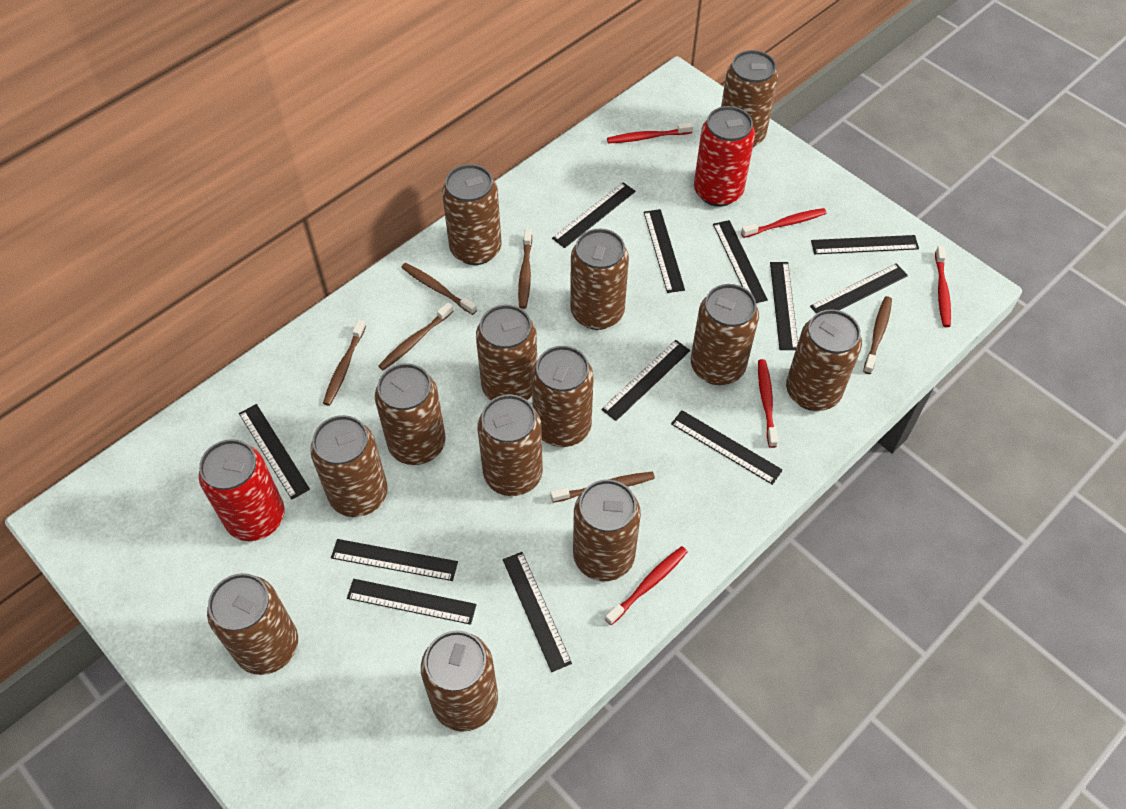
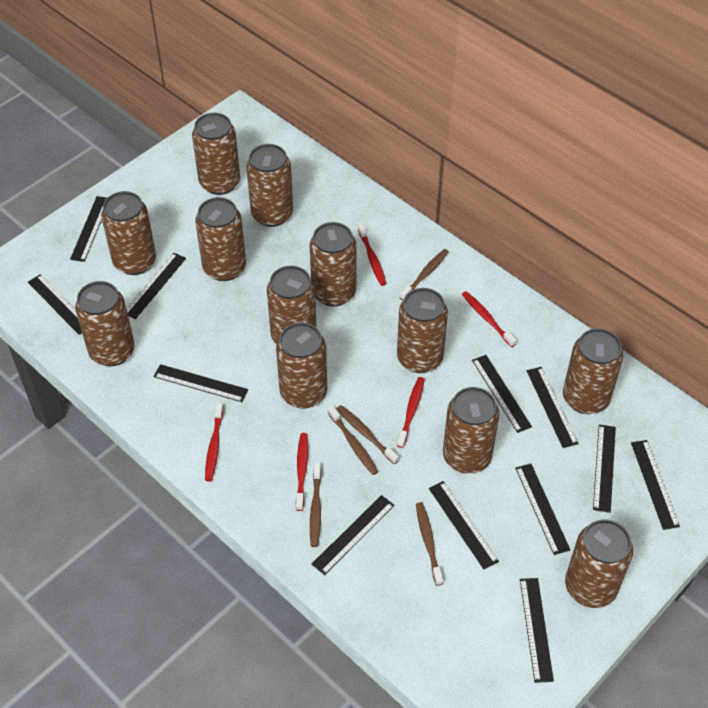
brown can: [207,573,298,675] [310,415,388,517] [375,363,446,465] [421,630,498,732] [442,164,502,265] [476,305,537,400] [477,394,543,496] [531,346,594,447] [570,229,629,330] [573,480,641,581] [691,284,759,385] [721,50,778,147] [786,309,862,411] = 13 -> [75,281,135,366] [101,191,156,275] [192,113,240,195] [195,197,246,281] [246,144,293,227] [267,266,317,344] [276,323,327,409] [310,222,357,307] [397,288,448,373] [443,387,500,474] [563,328,623,414] [565,519,633,608] = 12
brown toothbrush: [323,319,366,406] [378,302,454,370] [401,263,477,315] [518,229,532,309] [550,472,655,503] [863,296,892,374] = 6 -> [310,463,322,547] [327,405,378,475] [337,405,399,464] [399,249,449,300] [416,502,443,586] = 5
red can: [199,439,284,541] [694,106,755,207] = 2 -> none = 0

